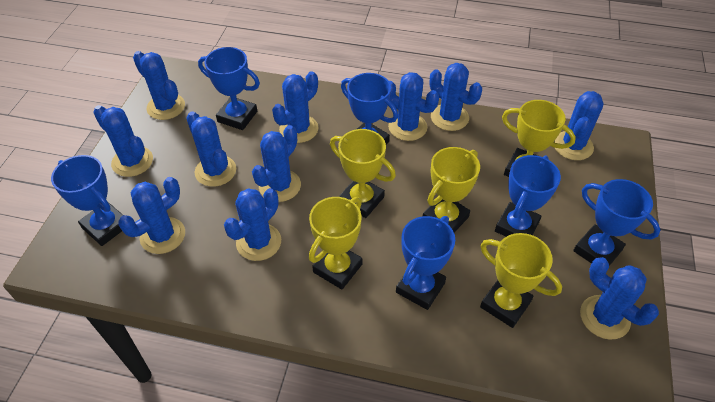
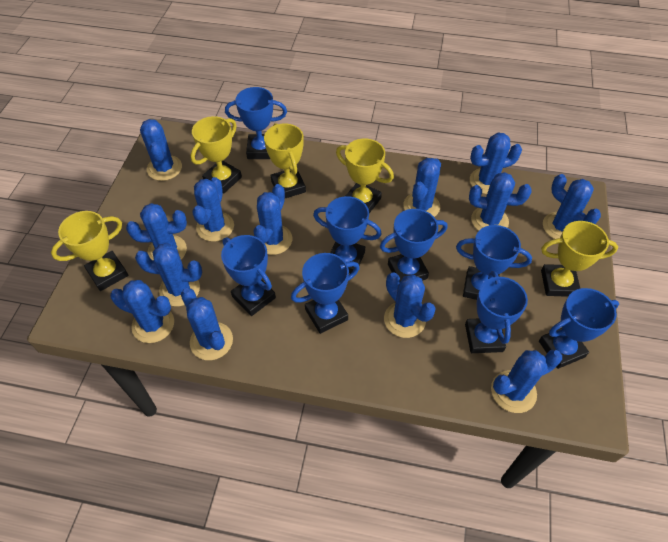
blue cactus: [93,105,153,177] [118,177,185,254] [133,51,185,120] [187,111,236,187] [224,188,281,261] [252,125,301,202] [272,71,319,143] [388,72,439,141] [430,63,482,131] [554,91,604,160] [580,257,659,340] = 11 -> [110,280,174,343] [126,203,187,261] [135,243,202,307] [140,119,182,181] [181,288,233,360] [192,177,234,242] [253,184,292,255] [384,272,436,338] [403,158,441,217] [469,172,532,231] [470,133,522,194] [491,350,562,413] [543,174,601,239] = 13
blue trophy: [51,155,123,246] [198,47,260,130] [341,73,398,144] [396,216,455,310] [495,155,561,237] [573,179,660,266] = 6 -> [221,235,276,316] [225,87,287,159] [291,253,360,334] [313,196,382,274] [380,209,447,283] [456,225,532,300] [465,271,528,353] [539,288,619,369] = 8

